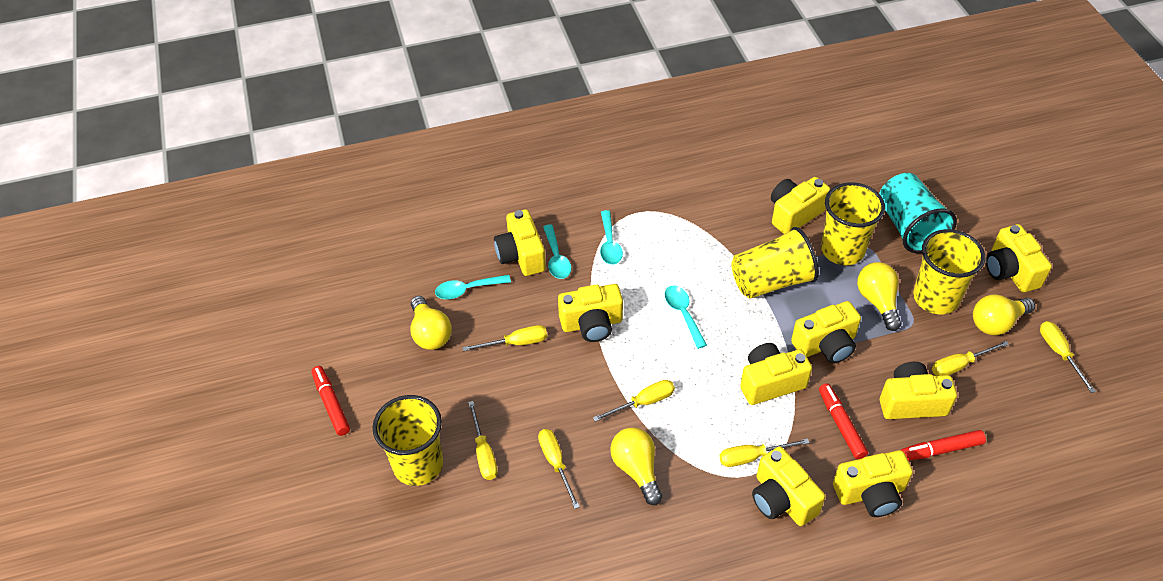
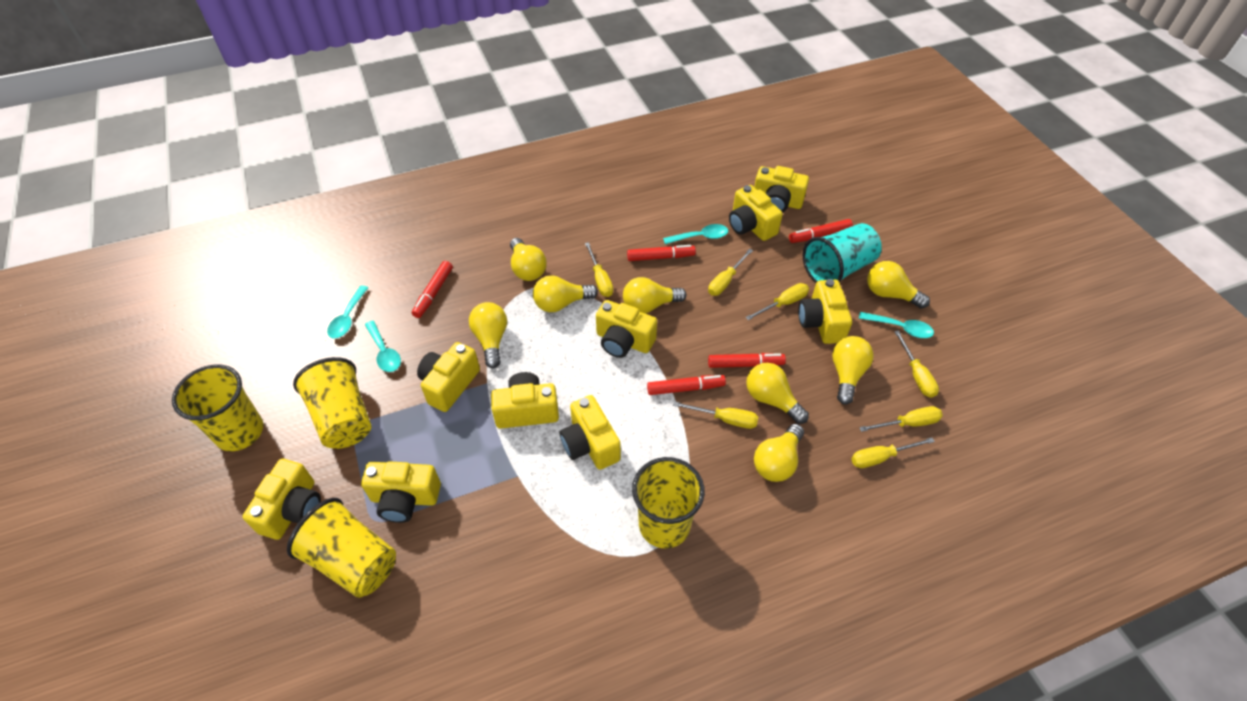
red marker: [311,366,350,436] [819,383,868,459] [901,430,986,461] = 3 -> [412,261,453,318] [627,245,696,261] [647,375,726,395] [708,353,786,368] [789,219,853,243] = 5
yellow light bulb: [410,296,452,350] [610,427,662,505] [857,262,902,331] [973,294,1035,335] = 4 -> [469,302,507,368] [510,238,547,281] [533,275,598,312] [623,277,686,314] [746,363,809,424] [754,424,804,482] [832,336,874,404] [867,261,930,309] = 8

